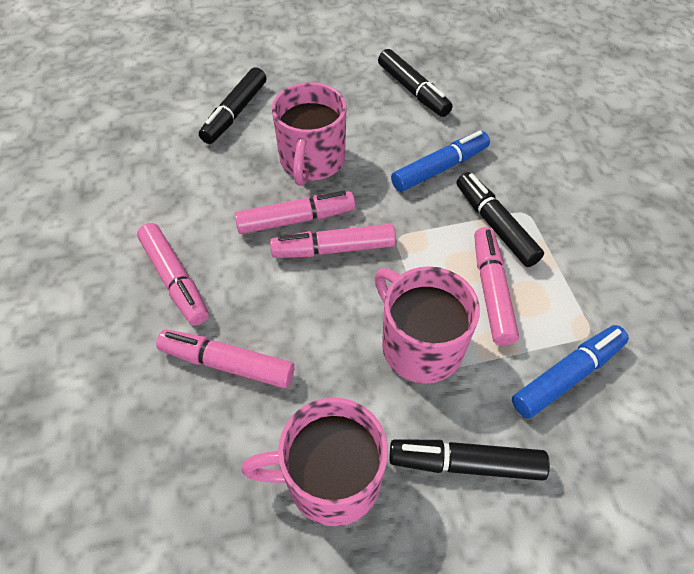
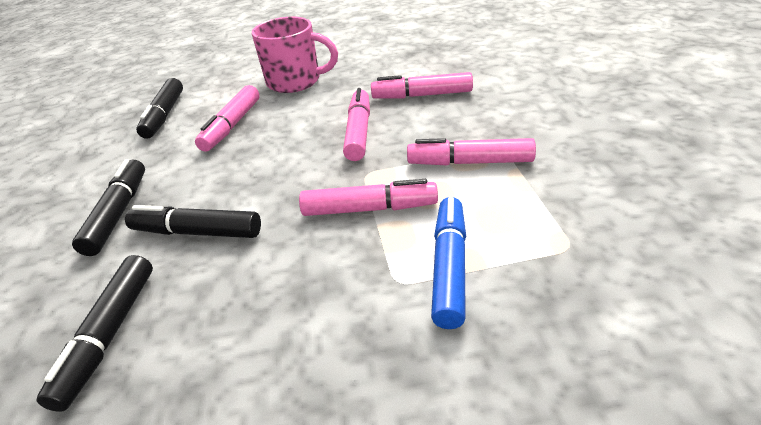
blue marker: [391,131,490,192] [512,325,629,419] = 2 -> [431,197,466,329] = 1
pink mug: [242,397,388,526] [272,82,347,186] [374,266,480,384] = 3 -> [252,17,338,93] = 1

